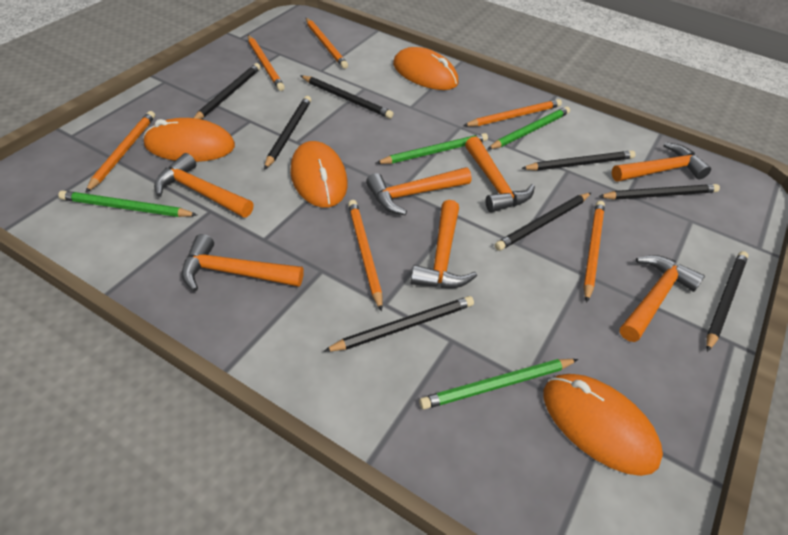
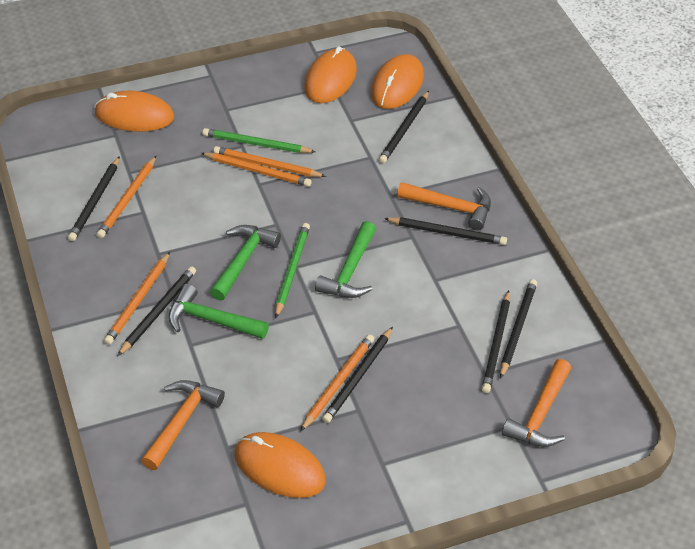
black pencil: [194,63,261,119] [264,96,311,170] [300,75,393,119] [323,296,474,352] [495,193,591,251] [521,150,635,171] [598,184,720,200] [706,251,749,352] = 8 -> [68,156,120,241] [118,266,196,356] [322,326,393,423] [379,91,429,164] [384,217,507,245] [482,290,510,393] [500,279,537,379] = 7
green hammer: none = 0 -> [168,284,269,339] [210,225,281,301] [315,221,376,298] = 3
green pencil: [58,190,197,217] [376,133,488,164] [419,359,578,410] [487,106,570,150] = 4 -> [203,128,316,153] [275,223,310,318] = 2
orange hammer: [154,153,254,218] [182,234,304,292] [366,167,472,215] [410,200,477,288] [465,136,535,212] [612,142,711,182] [620,255,705,342] = 7 -> [141,380,225,470] [397,182,491,231] [502,359,571,447] = 3
orange pencil: [85,111,155,193] [248,35,285,91] [306,18,348,69] [348,200,383,311] [463,99,562,126] [583,201,605,303] = 6 -> [97,156,156,238] [104,252,170,345] [201,153,312,187] [213,146,326,177] [301,334,374,431] = 5

